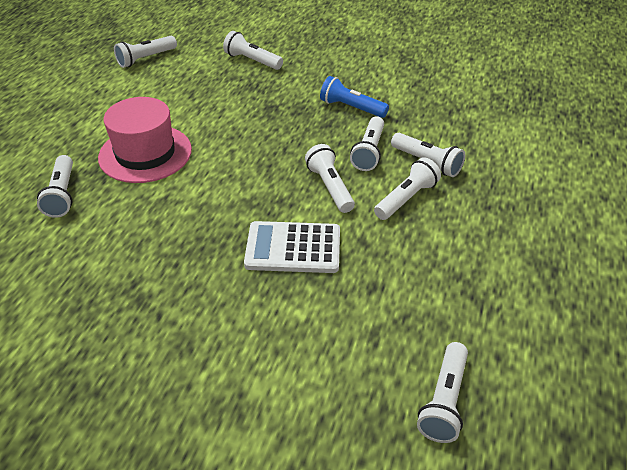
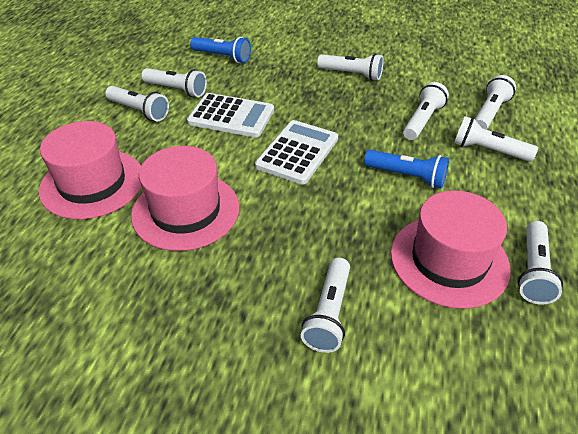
blue flashlight: [320,76,389,118] = 1 -> [190,37,251,63] [364,150,449,189] = 2
pink hat: [98,97,192,183] = 1 -> [39,121,142,219] [131,146,240,251] [391,190,511,309] = 3
white calculator: [244,221,340,273] = 1 -> [187,93,274,138] [255,120,338,185] = 2

